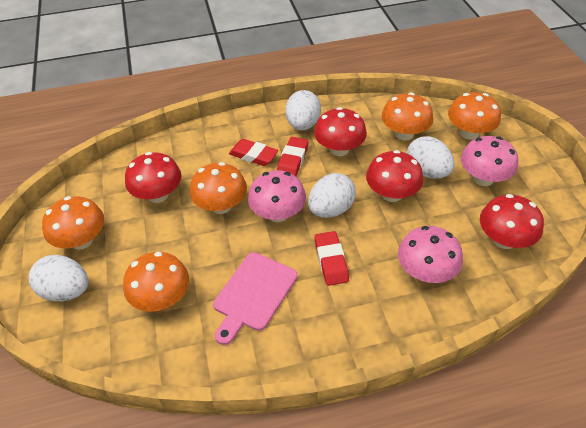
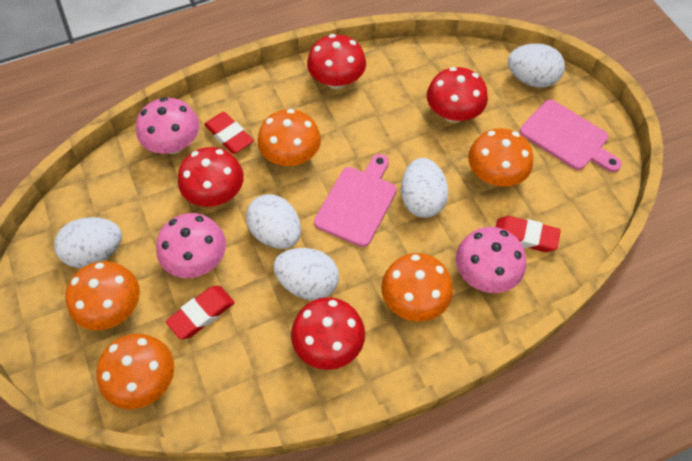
pink cutting board: [213,252,298,345] = 1 -> [314,154,397,247] [520,99,622,172] = 2
white egg: [29,255,88,301] [285,90,321,130] [308,173,356,218] [407,136,455,179] = 4 -> [55,217,122,268] [246,194,301,249] [273,248,339,300] [401,158,449,218] [508,43,565,88] = 5

